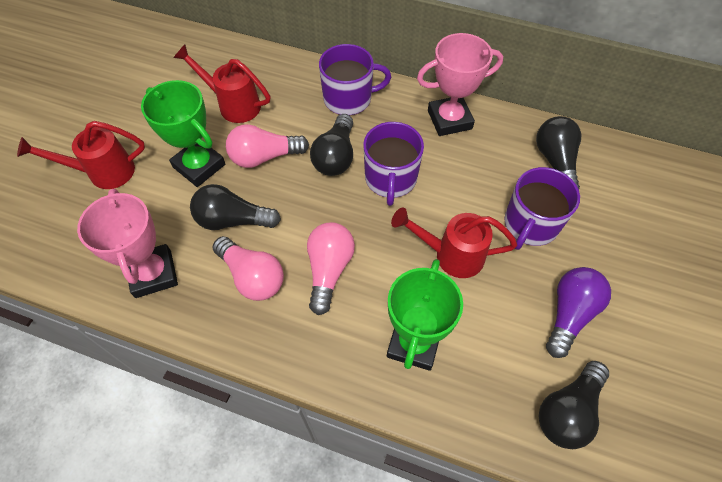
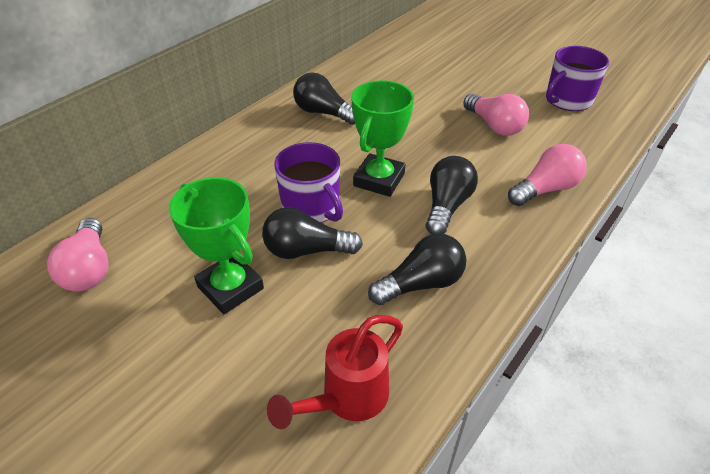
pink trophy: [77,189,178,298] [417,33,503,136] = 2 -> none = 0
purple light bulb: [546,267,611,358] = 1 -> none = 0
purple mug: [319,44,391,116] [363,122,424,206] [504,167,580,250] = 3 -> [274,142,343,223] [546,46,609,111] = 2
red watering can: [17,121,145,189] [173,45,270,123] [391,208,517,278] = 3 -> [267,315,403,429] = 1

